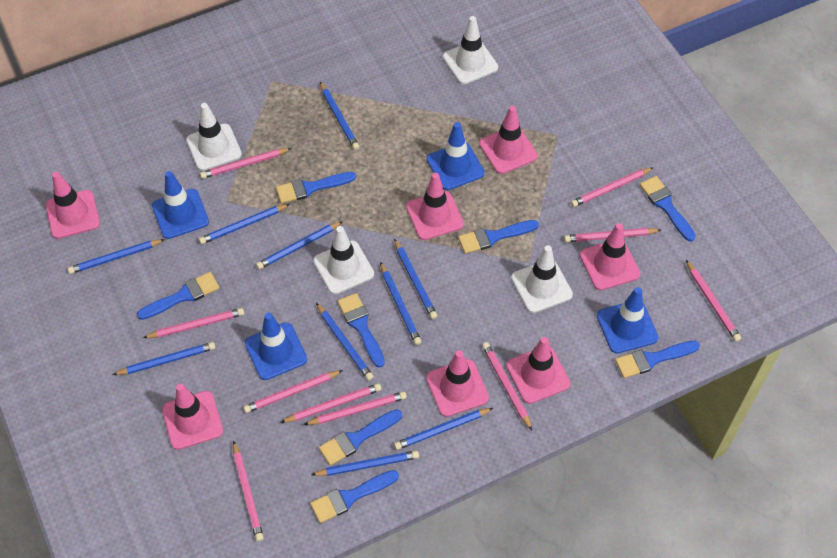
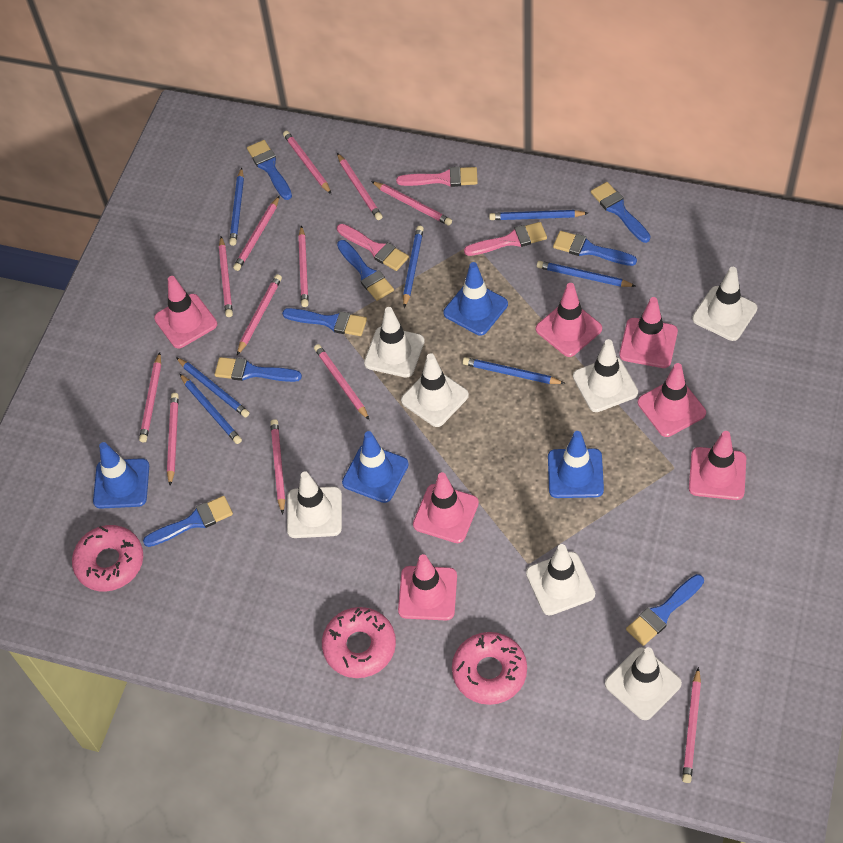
blue pencil: [68,239,165,274] [113,342,216,375] [199,204,290,244] [256,221,343,269] [311,450,419,476] [316,303,374,381] [320,82,360,150] [380,262,422,345] [394,238,437,319] [394,408,493,450] = 10 -> [176,357,250,417] [180,374,242,444] [229,167,244,246] [403,226,424,308] [463,357,565,384] [489,210,588,220] [537,261,635,287] = 7
pink brush: none = 0 -> [337,224,409,271] [396,167,478,187] [464,222,547,256] = 3
pink donut: none = 0 -> [72,525,143,592] [322,607,396,678] [452,632,527,705] = 3
pink pencil: [143,308,244,338] [200,148,292,179] [233,440,264,541] [243,370,343,413] [280,383,381,423] [303,391,407,425] [482,342,532,430] [564,228,661,242] [571,167,654,207] [686,260,741,342] = 10 -> [139,352,161,443] [167,393,179,486] [219,236,233,317] [233,196,280,271] [237,274,282,355] [270,419,285,514] [283,131,331,194] [298,225,309,307] [314,344,369,420] [337,153,383,220] [371,181,452,226] [682,667,701,783] = 12
white traffic cone: [186,103,242,171] [313,226,374,294] [443,16,498,84] [511,245,573,313] = 4 -> [287,471,342,538] [364,307,425,377] [401,353,469,427] [526,544,595,616] [573,339,638,412] [605,647,682,720] [692,267,757,341] = 7

